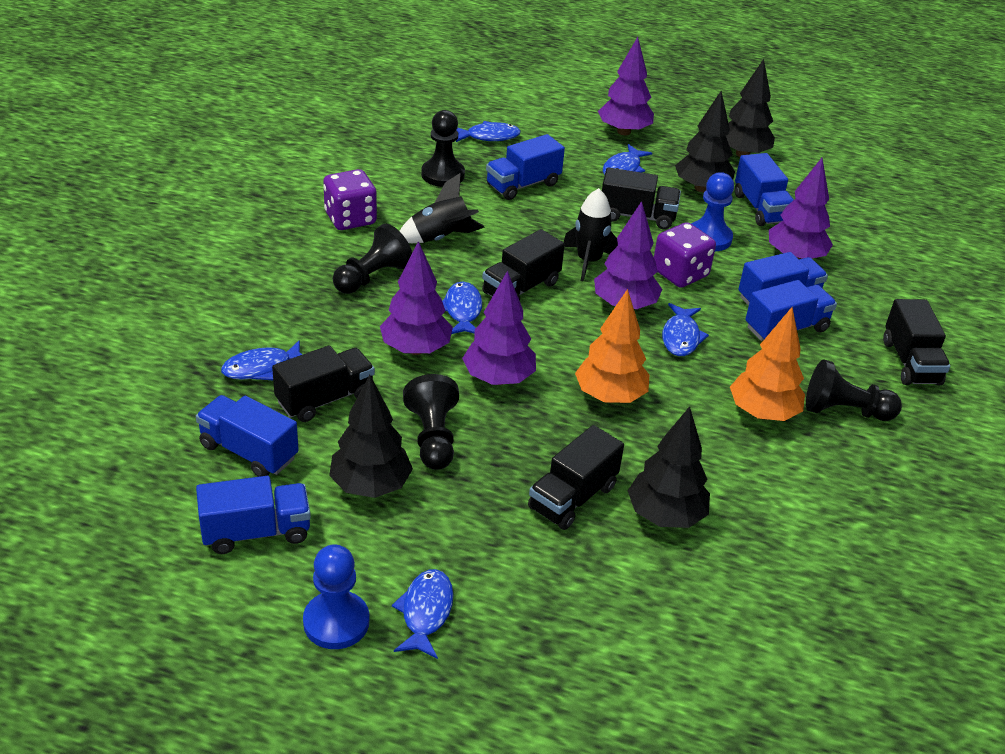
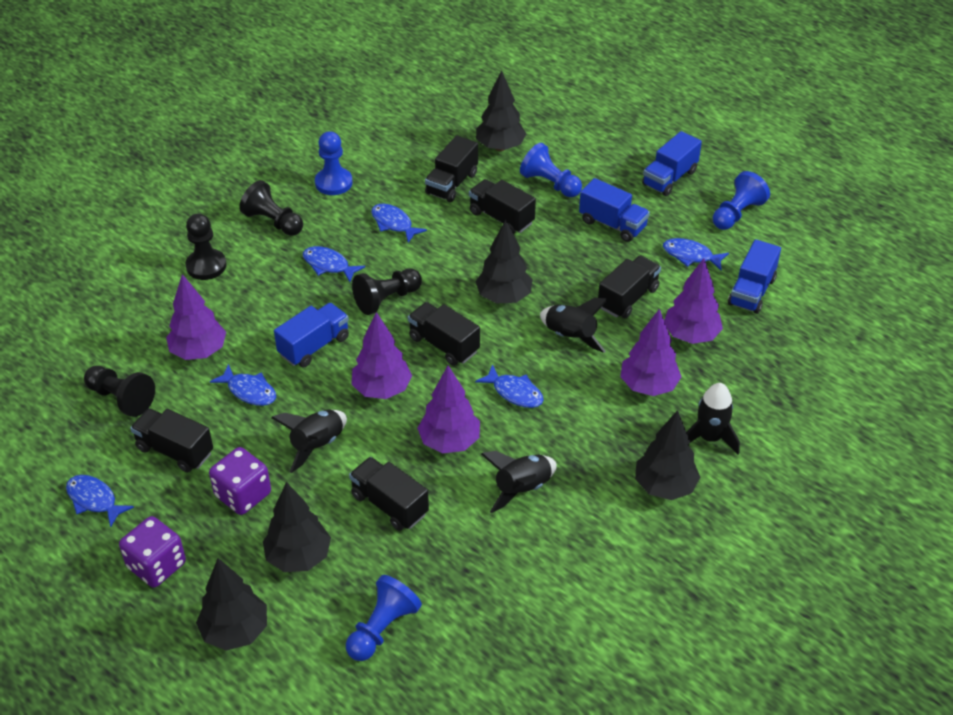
black rocket: [400,173,485,243] [564,188,618,282] = 2 -> [271,410,347,473] [481,451,557,513] [540,298,608,353] [687,383,740,455] = 4
black tree: [329,375,413,498] [627,406,710,528] [675,91,735,192] [725,59,775,157] = 4 -> [196,558,267,650] [263,482,331,572] [475,220,533,303] [476,70,526,151] [635,410,700,500] = 5
black truck: [272,345,375,422] [482,229,565,301] [528,425,624,530] [602,168,681,230] [883,299,950,385] = 5 -> [130,408,213,472] [349,457,429,531] [408,302,480,366] [425,135,478,202] [469,179,536,234] [598,255,661,318] = 6
blue pawn: [303,544,369,649] [691,172,734,251] = 2 -> [315,131,353,195] [346,575,422,661] [520,143,582,197] [713,171,770,230] = 4
blue truck: [196,395,299,477] [196,476,311,554] [486,134,565,200] [735,153,794,226] [738,252,828,306] [745,280,837,341] = 6 -> [274,303,349,367] [579,178,650,242] [642,131,702,196] [728,239,781,314] = 4
orange tree: [575,289,649,403] [730,307,805,421] = 2 -> none = 0

